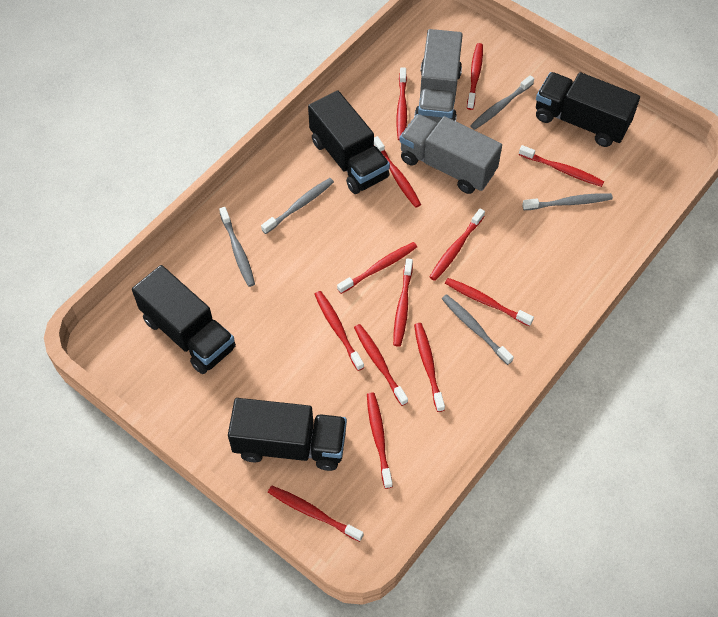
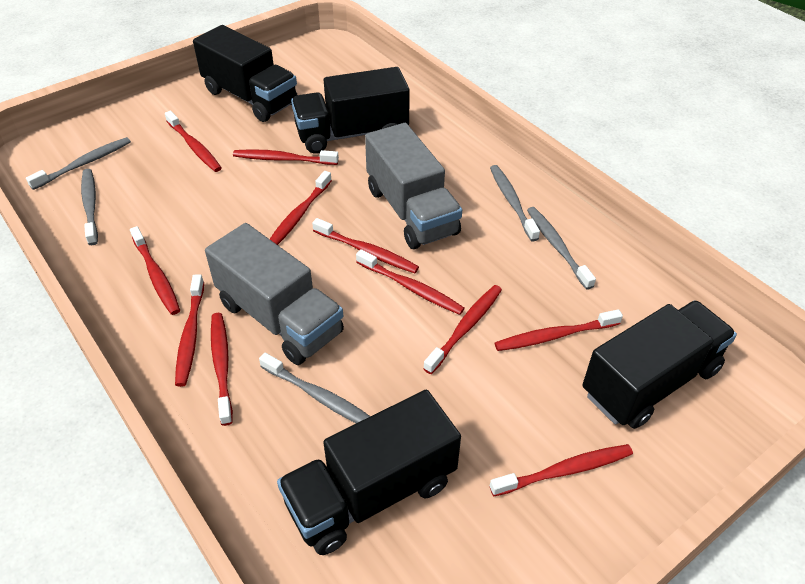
red toothbrush: [268,486,364,542] [315,291,364,371] [337,242,417,294] [354,324,408,406] [367,392,393,489] [374,136,421,208] [393,258,413,347] [396,68,407,140] [414,323,445,412] [430,209,485,281] [445,278,534,327] [467,43,483,110] [519,145,604,187] = 13 -> [130,226,180,315] [165,111,222,172] [175,274,204,387] [211,313,233,426] [233,149,339,165] [270,171,332,245] [312,218,419,273] [356,249,465,315] [423,285,502,374] [490,444,633,496] [495,309,623,351] = 11

